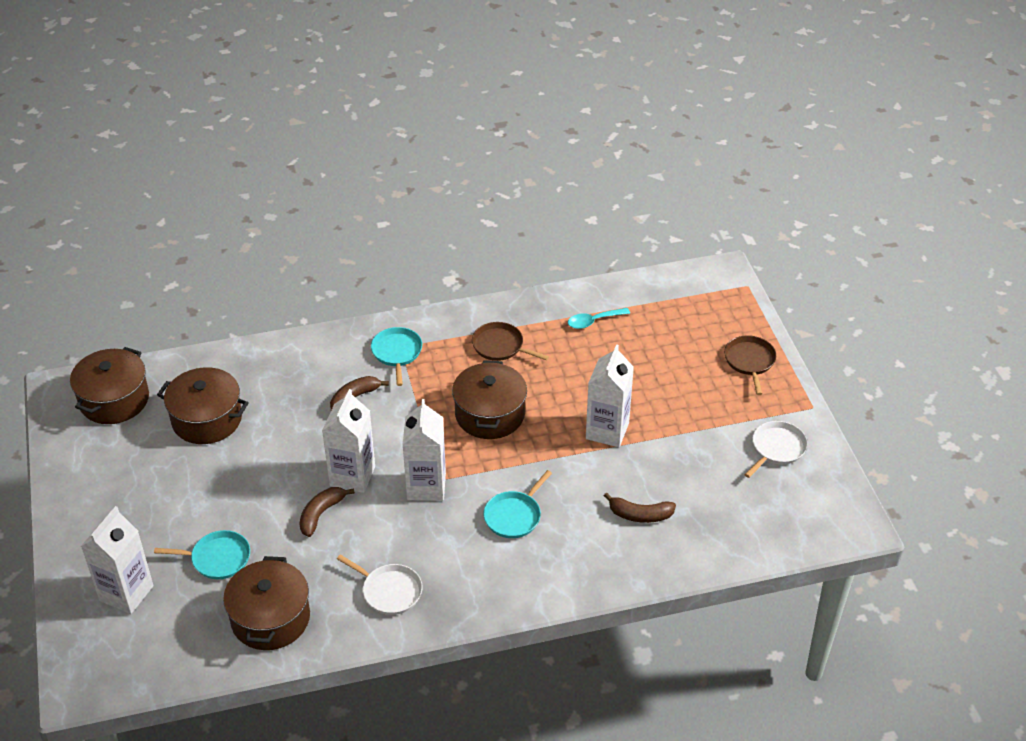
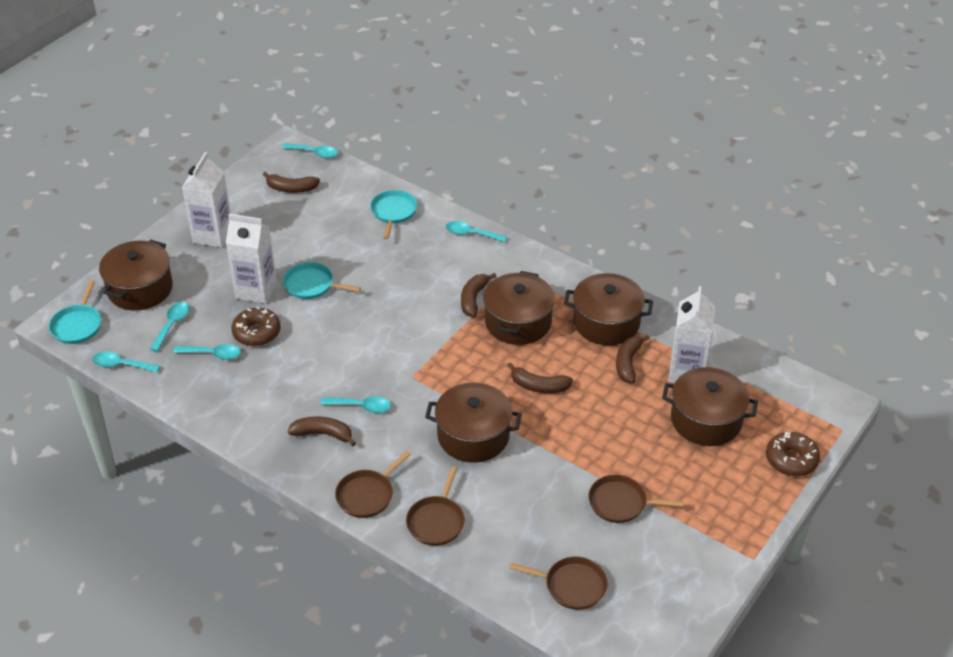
brown banana: [299,487,355,537] [330,376,389,410] [604,493,676,523] = 3 -> [262,172,320,193] [288,416,356,446] [461,273,497,317] [507,362,573,393] [616,335,650,383] = 5
brown donut: none = 0 -> [231,307,280,346] [766,432,820,476] = 2
brown pan: [472,322,549,361] [724,335,776,395] = 2 -> [335,451,411,518] [406,467,465,546] [509,557,608,610] [588,475,683,523] = 4
brown pot: [70,347,149,424] [157,367,249,444] [223,556,310,650] [452,360,527,439] = 4 -> [99,239,173,310] [425,382,522,463] [483,271,555,345] [564,273,653,345] [662,367,758,446] = 5
turquoise spoon: [568,308,630,329] = 1 -> [92,351,160,373] [150,302,189,351] [173,344,241,360] [282,143,338,158] [321,396,391,413] [446,221,507,242] = 6
white carton: [81,506,153,614] [322,389,375,493] [403,399,446,501] [586,344,634,447] = 4 -> [182,152,231,248] [226,214,277,304] [668,286,715,383] = 3
white pan: [337,555,423,615] [744,421,808,478] = 2 -> none = 0

